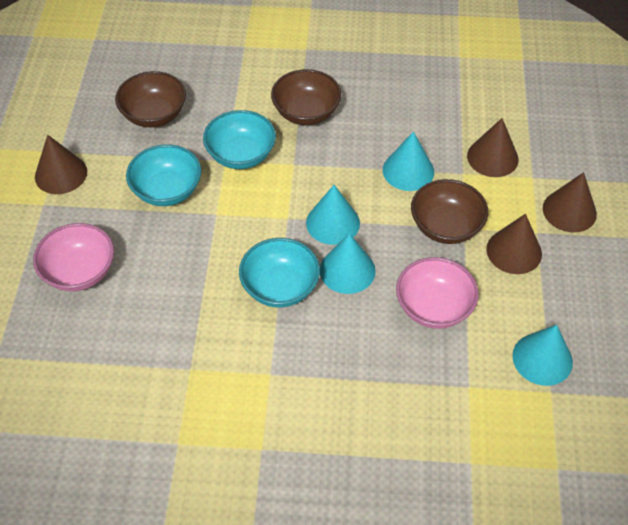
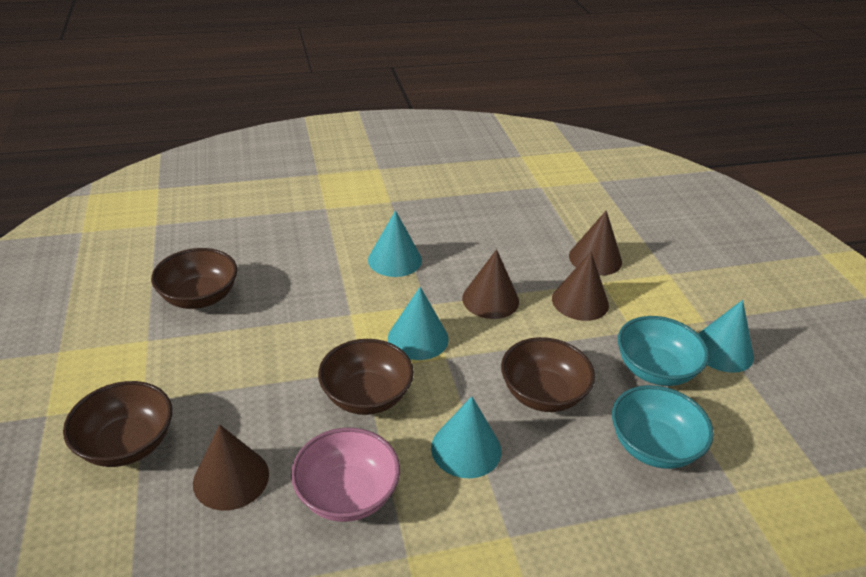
brown bowl: [115,71,186,127] [271,69,341,125] [411,179,488,244] = 3 -> [63,381,172,467] [151,248,237,309] [318,339,414,415] [501,337,595,412] = 4
pink bowl: [33,223,114,291] [396,257,479,329] = 2 -> [291,428,400,522] = 1
turquoise bowl: [126,144,201,206] [203,110,276,169] [239,238,320,307] = 3 -> [612,385,714,469] [618,316,709,386] = 2

